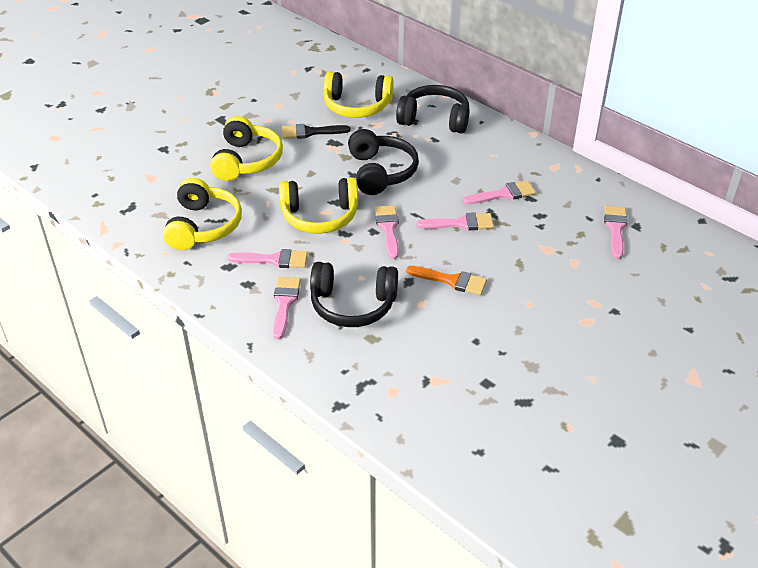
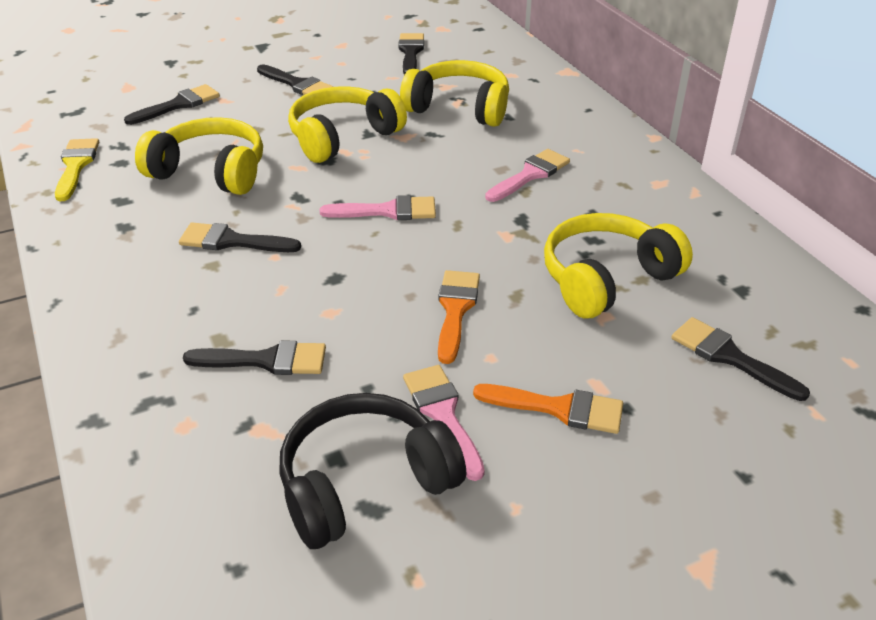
black brush: [282,124,351,139] = 1 -> [124,84,220,125] [179,222,301,252] [183,340,326,375] [257,64,333,95] [398,33,424,75] [671,317,810,401] = 6
black headphones: [310,262,398,327] [348,129,419,195] [396,85,469,134] = 3 -> [279,393,466,549] = 1
orange brush: [406,266,487,295] = 1 -> [438,270,480,364] [473,384,623,434] = 2
pink brush: [228,249,308,268] [273,277,301,339] [374,205,399,259] [416,212,494,230] [463,180,536,204] [604,206,628,259] = 6 -> [320,195,436,220] [403,365,485,481] [485,149,570,202] = 3
yellow brush: none = 0 -> [55,138,99,201] = 1

